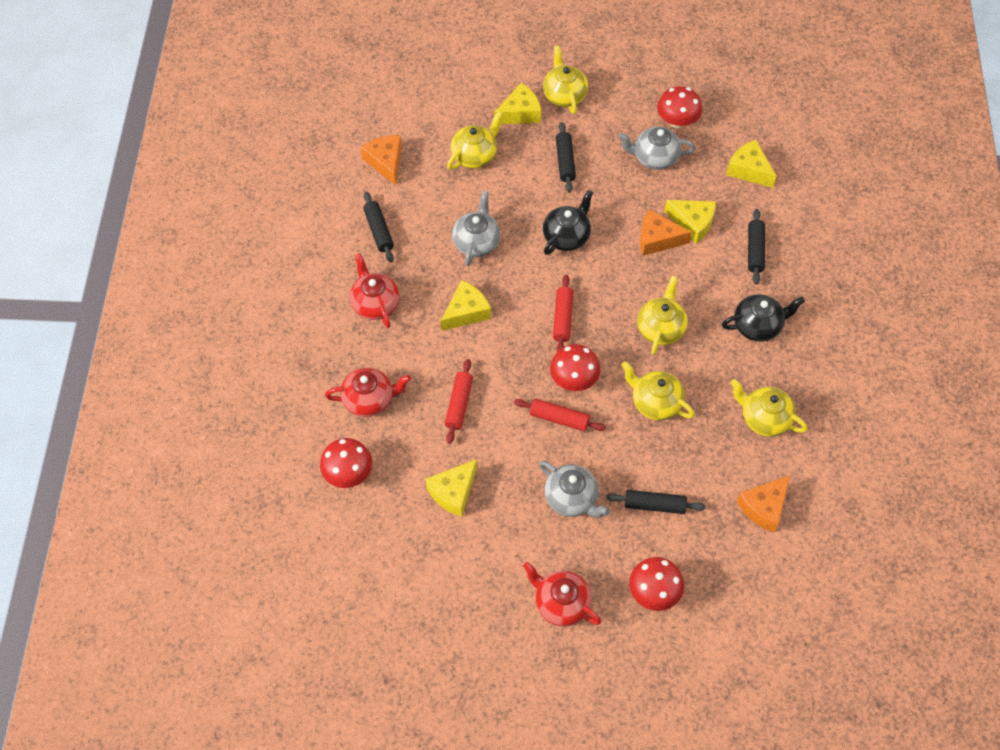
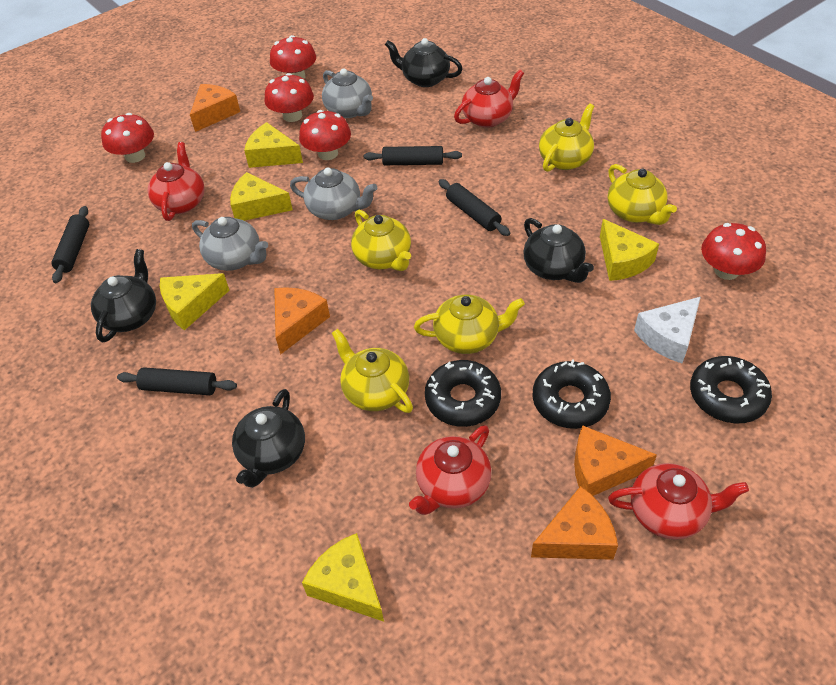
black donut: none = 0 -> [425,360,501,427] [533,359,611,429] [690,356,772,424] = 3
black teapot: [543,190,593,255] [722,294,805,342] = 2 -> [91,249,156,342] [232,389,305,488] [385,38,463,87] [523,218,594,283] = 4
orange cheese: [361,135,402,185] [640,209,692,256] [736,476,790,533] = 3 -> [190,84,240,132] [274,287,330,355] [531,486,618,560] [574,425,657,496] = 4
red mushroom: [320,438,372,488] [550,344,600,391] [629,557,684,611] [657,86,702,128] = 4 -> [101,113,154,163] [265,73,314,122] [270,35,316,79] [299,110,351,160] [701,223,766,280] = 5
red rolling pin: [445,359,473,444] [514,399,606,431] [553,275,573,352] = 3 -> none = 0
red teapot: [325,368,411,417] [350,253,399,328] [523,562,601,627] = 3 -> [148,142,205,221] [409,425,491,515] [454,70,524,128] [608,463,749,540] = 4
white cheese: none = 0 -> [634,297,701,363] = 1

